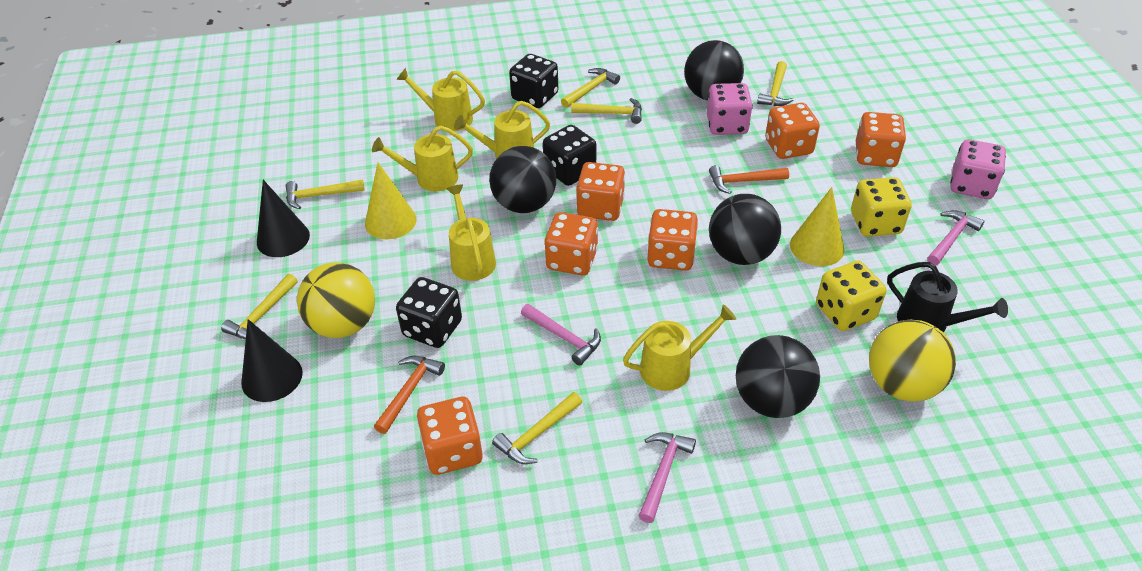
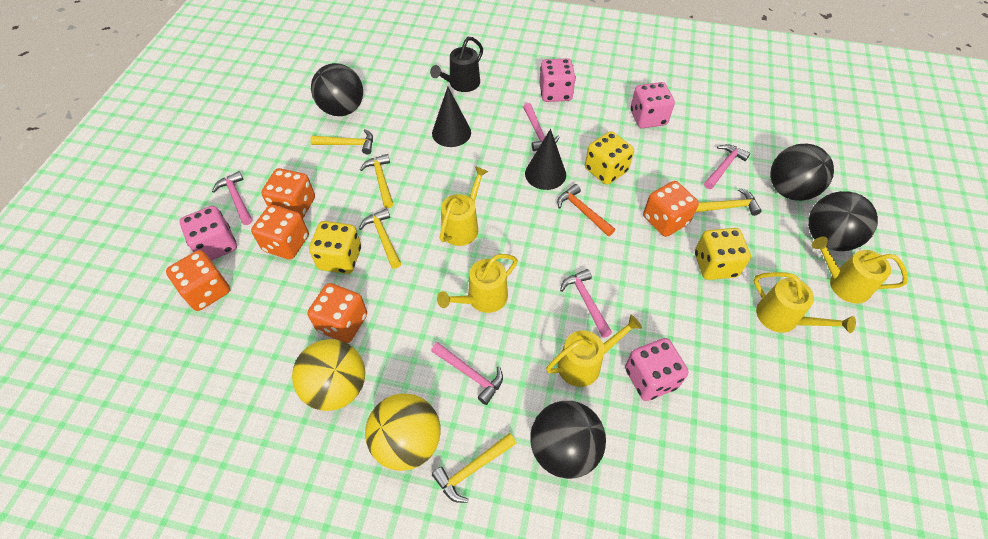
black dice: [396,277,462,348] [509,54,558,108] [543,125,596,186] = 3 -> none = 0
orange dice: [417,397,483,475] [545,212,598,275] [576,162,625,221] [647,209,698,271] [765,103,820,159] [856,112,906,167] = 6 -> [166,250,230,311] [251,205,309,260] [261,168,315,218] [307,283,367,343] [643,181,699,237] = 5
orange hammer: [374,356,445,434] [709,165,789,194] = 2 -> [557,184,615,236] = 1
pink dice: [707,83,753,135] [950,139,1006,199] = 2 -> [179,206,237,261] [539,58,576,102] [625,338,689,401] [630,82,675,128] = 4
pink hammer: [521,304,601,366] [639,432,696,523] [927,210,984,266] = 3 -> [212,171,252,225] [431,342,503,405] [523,103,559,151] [560,269,612,338] [704,144,750,189] = 5
yellow cone: [365,163,417,239] [790,187,844,266] = 2 -> none = 0
yellow dice: [816,261,886,331] [851,177,912,237] = 2 -> [309,221,361,274] [585,131,634,185] [695,228,751,280] = 3
yellow hammer: [221,274,298,339] [286,179,365,209] [492,392,582,464] [561,68,620,108] [571,98,642,124] [757,61,794,106] = 6 -> [311,129,373,154] [359,209,401,269] [360,154,393,208] [432,433,517,503] [695,188,762,216] = 5

